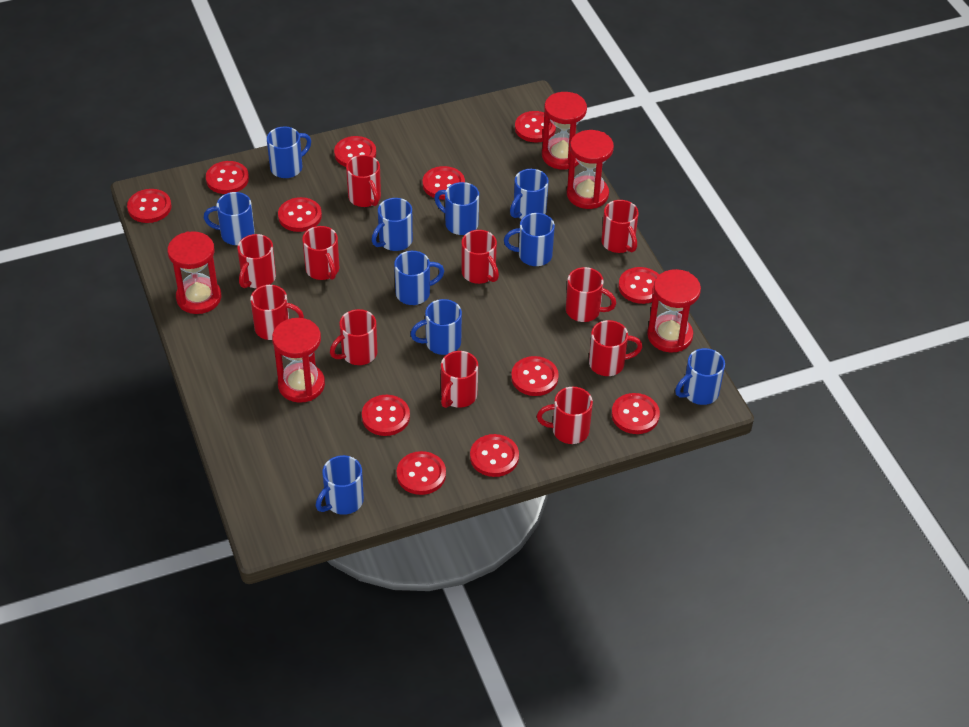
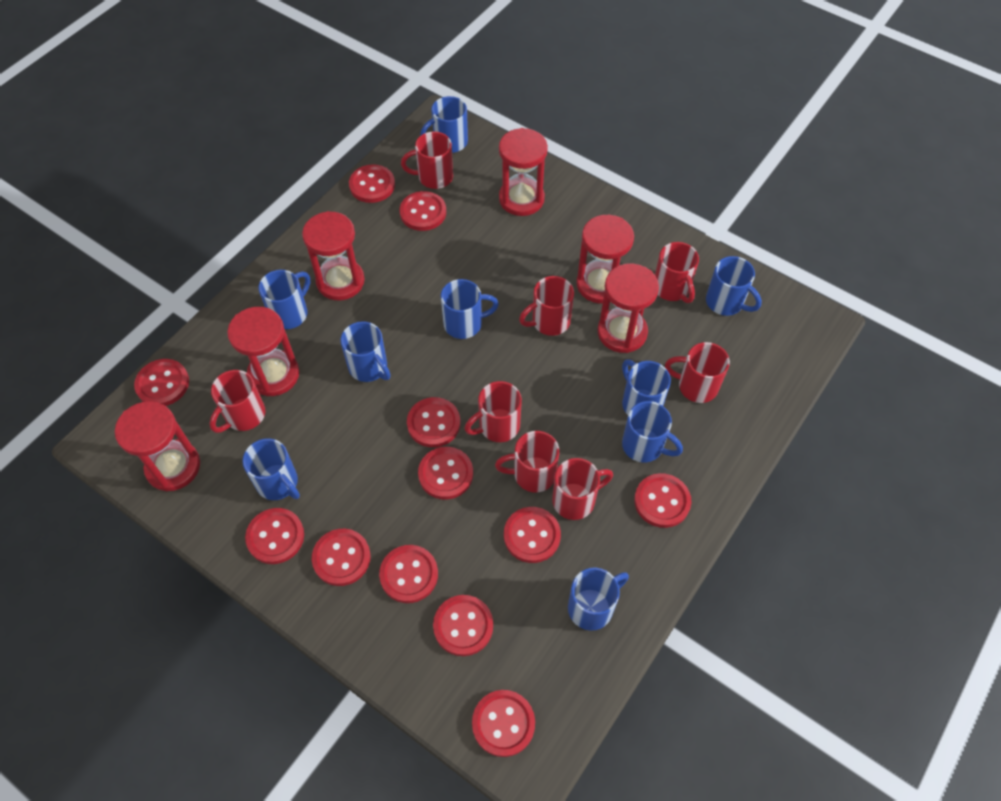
blue mug: [204,192,255,245] [267,127,311,178] [316,455,364,515] [372,198,413,251] [394,251,444,305] [411,299,462,355] [434,182,479,235] [504,213,555,266] [510,169,549,219] [675,348,725,405] = 10 -> [242,438,300,500] [259,270,310,329] [340,321,391,382] [420,96,468,153] [441,279,499,339] [568,568,629,630] [622,360,671,415] [622,401,683,462] [706,256,762,316] = 9
red hourglass: [167,231,221,314] [272,318,325,403] [542,92,587,170] [567,130,614,209] [647,269,701,353] = 5 -> [115,401,200,491] [227,307,299,396] [302,211,365,300] [499,128,548,216] [576,215,634,303] [597,264,659,353] = 6
red mug: [237,234,276,288] [250,285,304,340] [302,226,340,280] [330,309,377,365] [346,155,381,207] [441,351,478,408] [462,230,499,284] [537,387,593,444] [566,267,617,322] [589,320,642,376] [601,200,639,253] = 11 -> [209,370,265,433] [401,132,453,189] [464,381,522,442] [495,431,559,493] [519,276,574,336] [552,458,613,520] [655,242,699,303] [665,342,730,403] = 8

